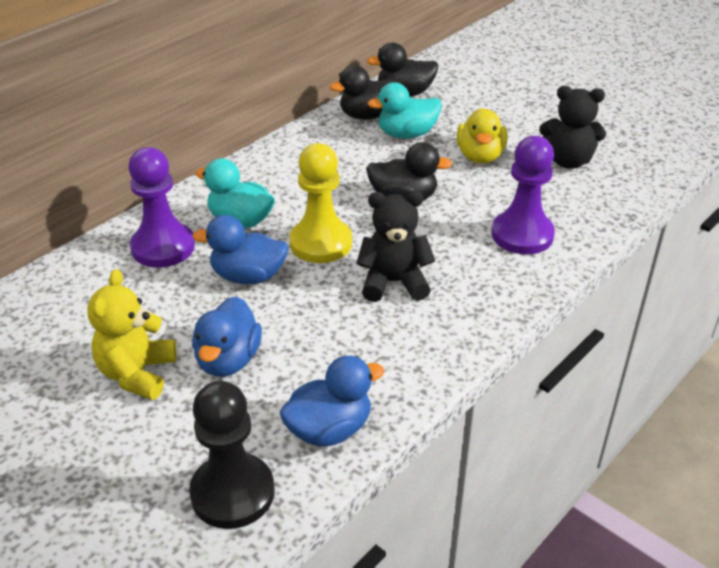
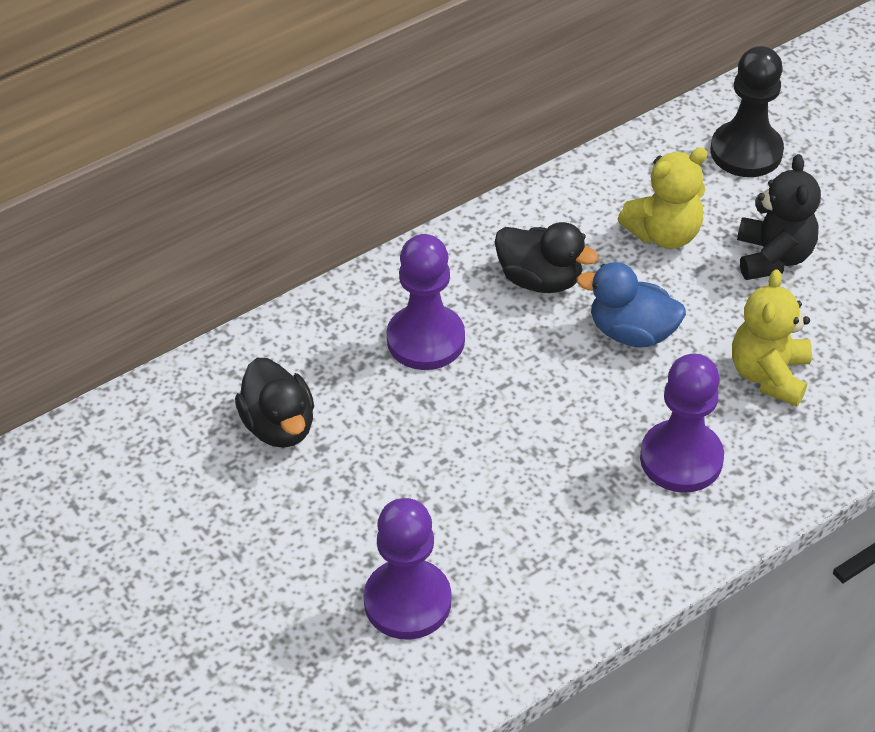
black duck: [329,65,399,120] [366,142,452,201] [367,43,438,96] = 3 -> [235,358,314,448] [495,222,598,293] = 2
black teddy bear: [356,191,435,302] [539,86,606,169] = 2 -> [737,154,821,280] = 1
blue duck: [192,215,289,284] [192,296,262,377] [280,356,385,446] = 3 -> [577,262,686,348] = 1
purple pawn: [128,147,195,268] [492,136,555,254] = 2 -> [364,498,451,640] [387,234,465,370] [640,353,724,493] = 3
turquoise duck: [195,158,275,228] [368,82,442,139] = 2 -> none = 0
yellow duck: [457,108,508,164] = 1 -> none = 0
yellow pawn: [289,143,352,263] = 1 -> none = 0
yellow teddy bear: [87,269,176,400] = 1 -> [618,147,708,249] [732,269,812,406] = 2

